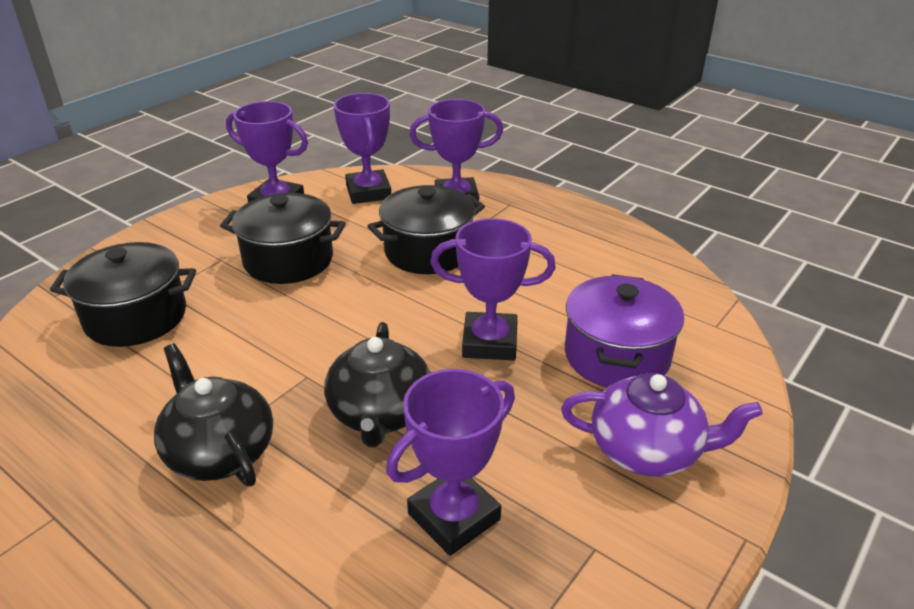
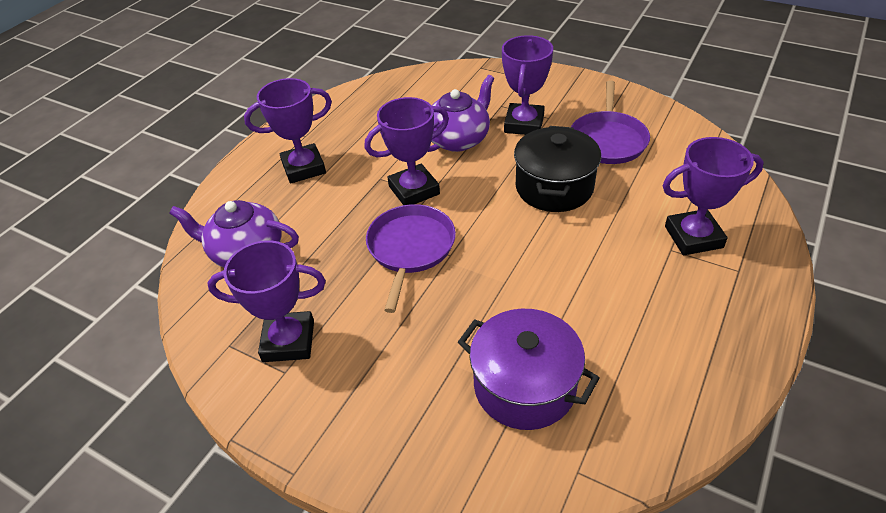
black pot: [50,242,196,347] [220,193,346,284] [367,185,485,274] = 3 -> [514,126,601,212] = 1
black teapot: [154,344,273,486] [324,322,430,447] = 2 -> none = 0
purple pan: none = 0 -> [366,204,456,313] [571,80,650,164] = 2
purple teapot: [561,373,763,477] = 1 -> [169,200,299,268] [427,75,494,152] = 2

